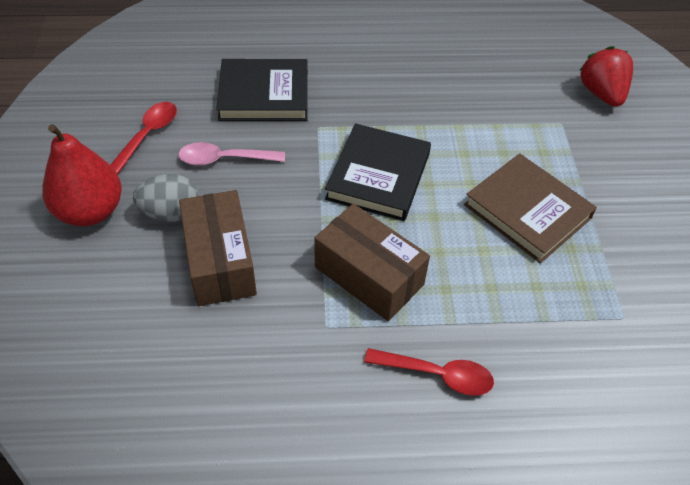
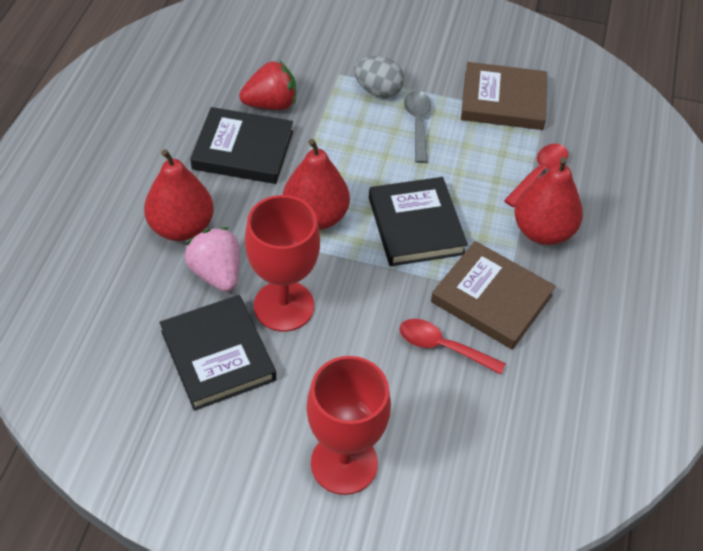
black book: [216,59,308,121] [325,123,431,221] = 2 -> [159,295,276,411] [190,107,293,184] [369,177,468,266] = 3
brown book: [464,153,597,263] = 1 -> [431,241,556,350] [461,62,547,130] = 2
brown box: [179,190,257,306] [314,204,430,321] = 2 -> none = 0
grey spoon: none = 0 -> [404,91,431,163] = 1
pink spoon: [178,142,285,166] = 1 -> none = 0
pink strawberry: none = 0 -> [184,227,240,292] = 1
red goblet: none = 0 -> [245,195,320,332] [306,356,391,495] = 2
red pear: [42,124,122,226] = 1 -> [144,149,214,241] [283,139,350,230] [514,157,583,245] = 3

